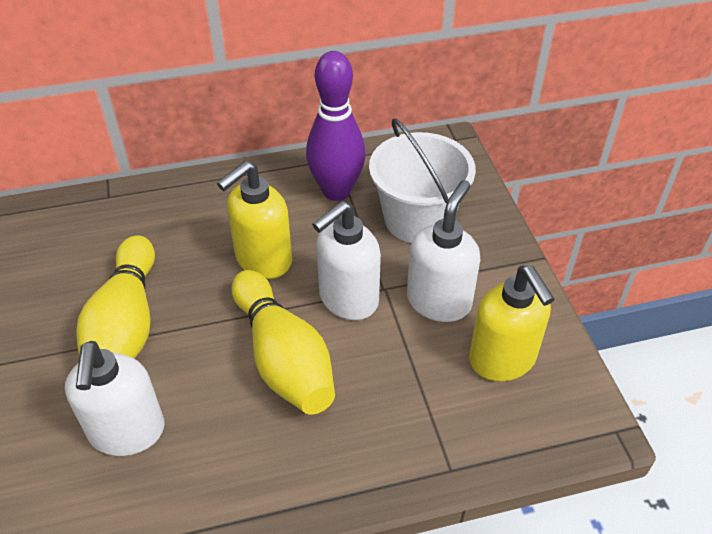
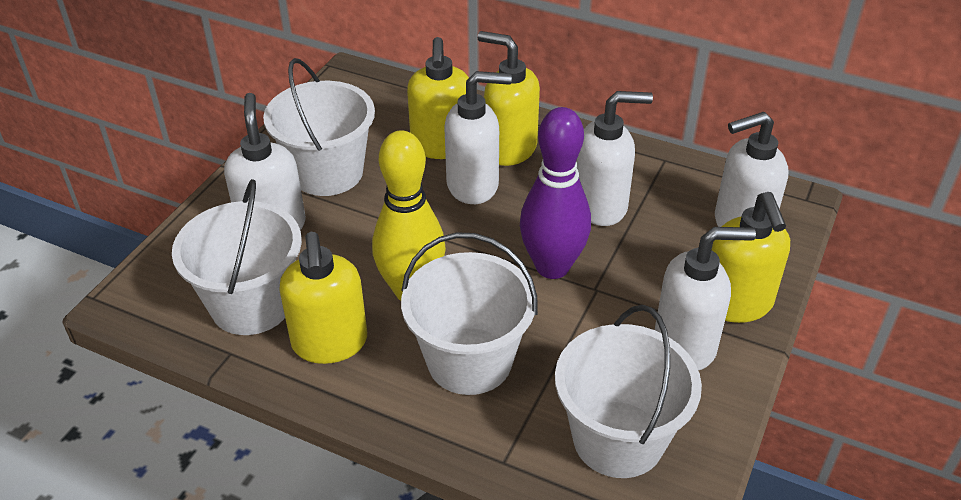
white bucket: [369,118,476,243] = 1 -> [172,179,302,335] [263,58,375,196] [401,233,538,395] [555,305,702,478] = 4
white soap dispenser: [65,341,165,456] [312,201,381,320] [407,180,480,322] = 3 -> [224,93,306,230] [445,71,512,204] [577,91,653,226] [655,227,756,370] [715,112,788,227] = 5
yellow bowling pin: [76,235,155,359] [232,270,335,415] = 2 -> [372,130,446,301] = 1
yellow soap dispenser: [217,161,292,279] [469,265,554,381] = 2 -> [279,232,367,364] [407,37,469,159] [478,31,540,166] [712,192,790,323] = 4

